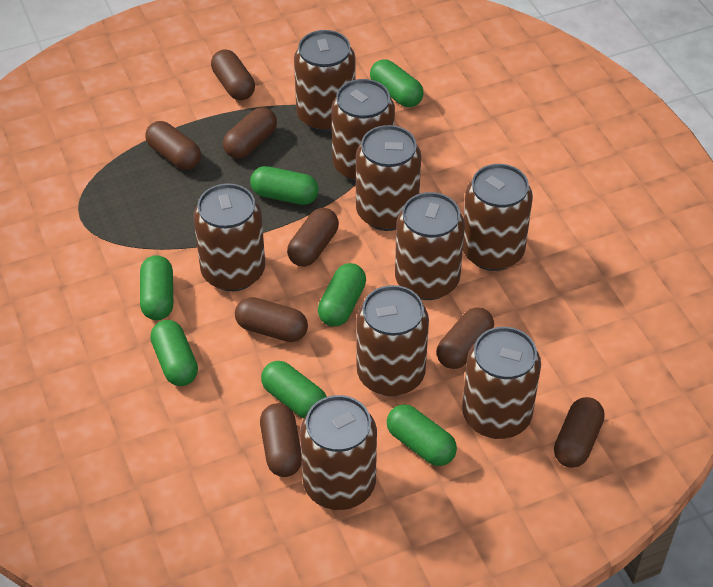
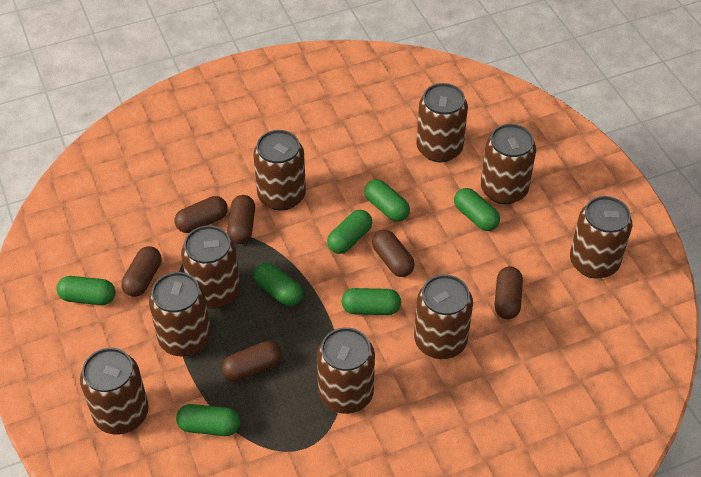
brown capsule: [145,121,201,170] [211,49,255,100] [223,107,277,159] [235,297,308,342] [260,403,302,477] [287,208,339,266] [437,307,494,369] [554,397,605,468] = 8 -> [121,246,162,297] [175,196,228,233] [222,341,281,382] [227,195,255,244] [372,230,415,277] [495,266,523,319] = 6

